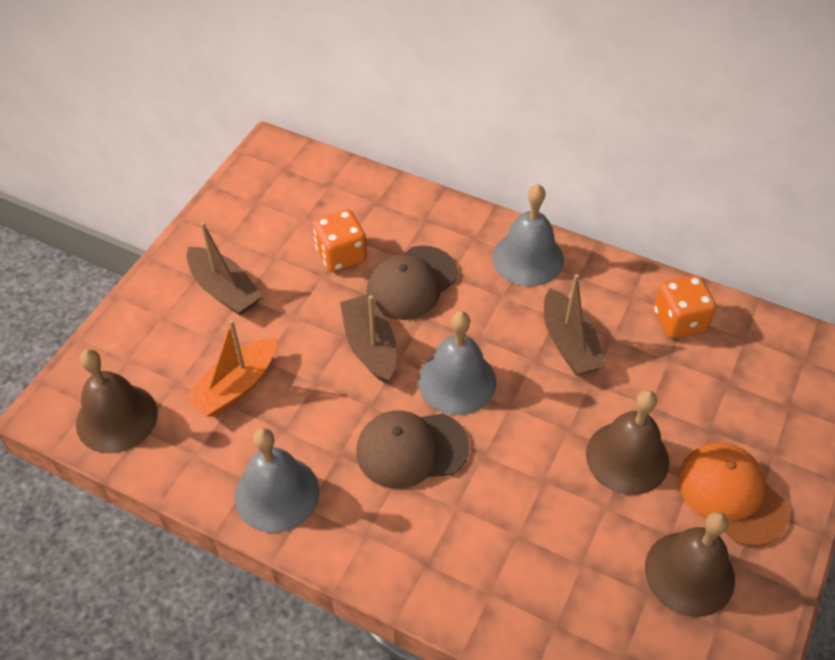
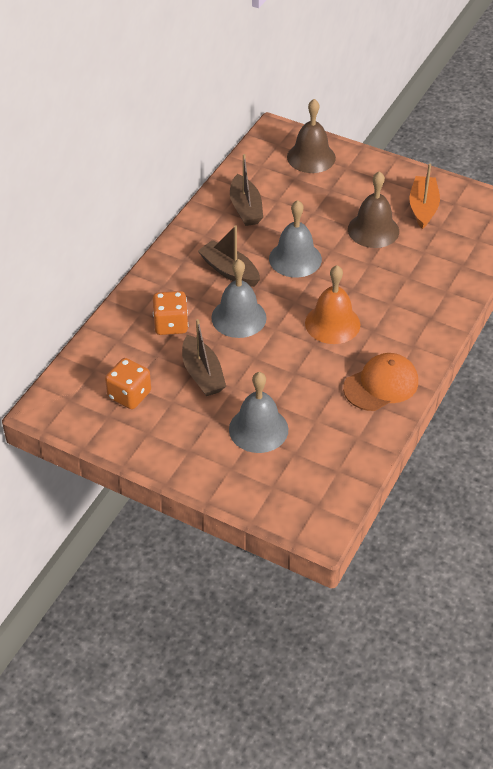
brown bell: [76,349,158,454] [586,390,669,495] [645,511,735,617] = 3 -> [287,99,336,173] [348,171,399,248] = 2
brown cap: [356,410,469,489] [366,246,458,320] = 2 -> none = 0
orange bell: none = 0 -> [305,265,360,344] = 1

